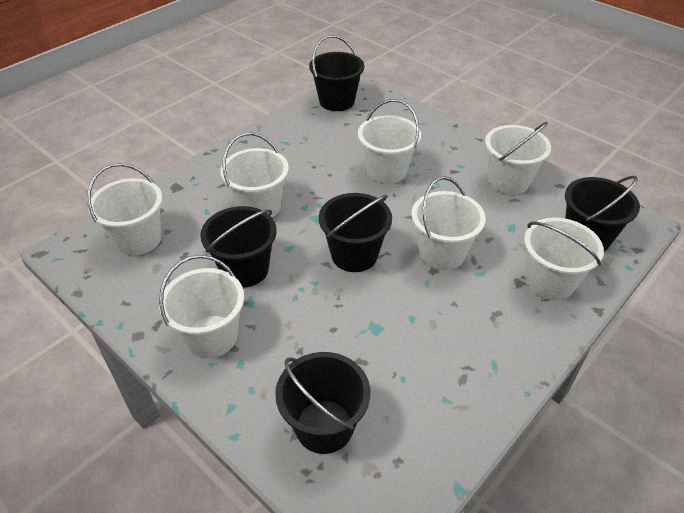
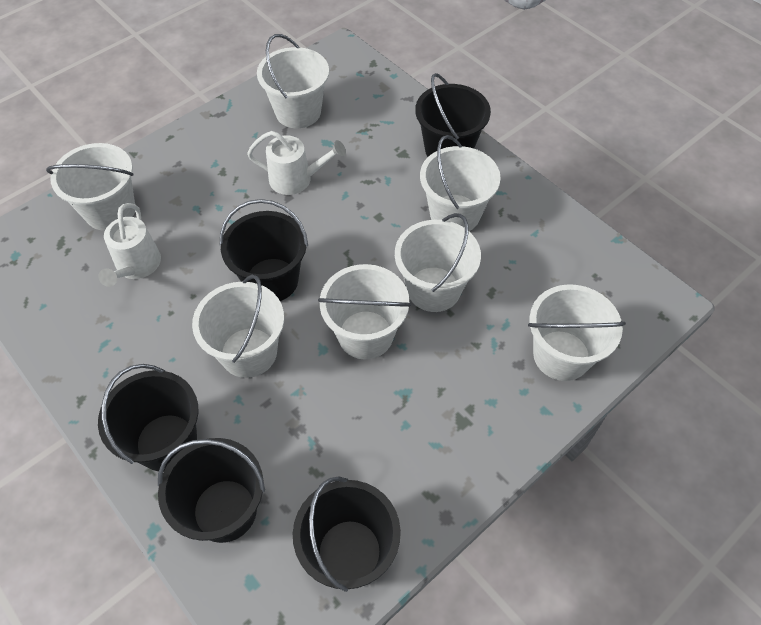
white watering can: none = 0 -> [99,203,161,287] [247,131,346,195] = 2

